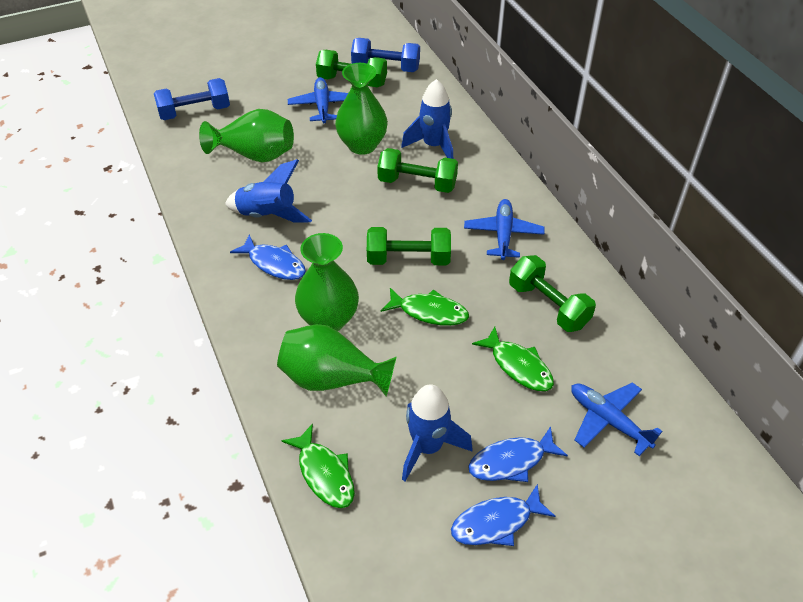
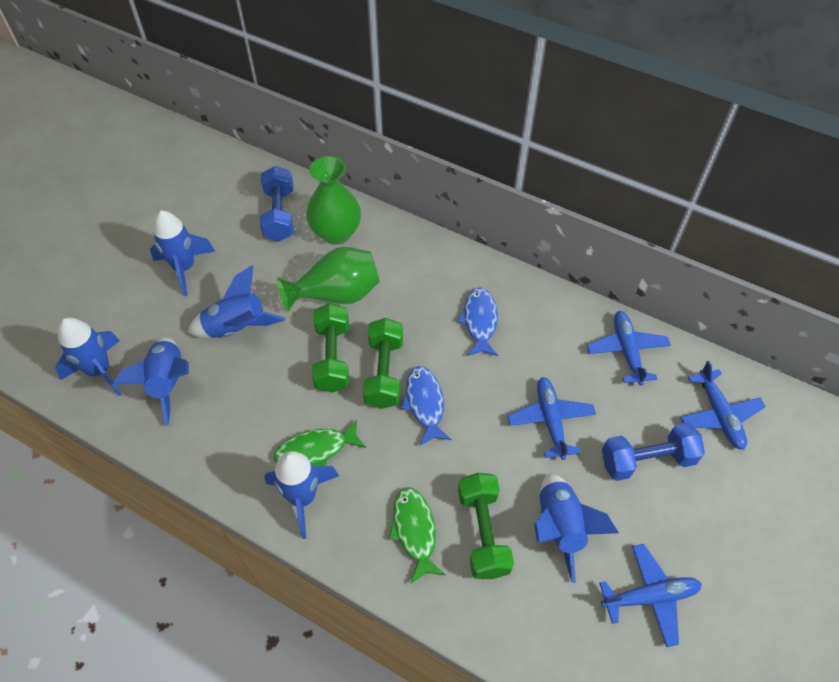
blue fish: [230,234,306,280] [451,484,555,546] [468,426,568,482] = 3 -> [401,366,452,446] [457,287,498,356] = 2
blue plane: [288,77,348,123] [464,199,544,260] [571,382,663,456] = 3 -> [507,377,596,460] [587,311,671,386] [599,544,702,647] [680,361,766,450] = 4
blue rocket: [225,159,312,222] [401,79,453,159] [402,384,472,481] = 3 -> [55,317,121,396] [113,338,189,426] [150,211,215,296] [188,265,285,338] [264,451,339,539] [534,474,619,583] = 6
green dumbbell: [316,50,387,87] [367,227,451,265] [377,148,458,193] [509,255,596,332] = 4 -> [312,303,349,393] [363,318,403,409] [458,473,514,579] = 3
green fish: [281,424,355,508] [381,288,469,326] [472,327,554,391] = 3 -> [274,419,366,467] [388,487,445,584] = 2
green vase: [199,109,294,163] [277,324,397,396] [295,233,359,331] [335,63,388,155] = 4 -> [277,247,380,311] [306,156,361,245] = 2

